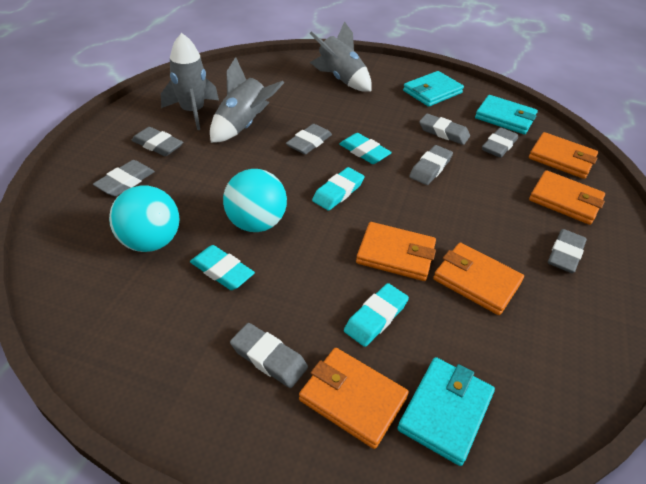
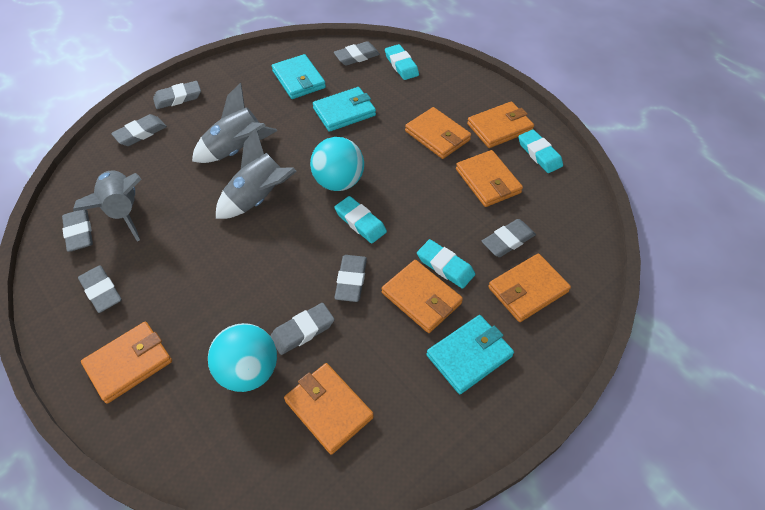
orange wallet: [299,348,409,449] [356,222,436,281] [433,243,524,315] [529,132,598,179] [529,170,605,225] = 5 -> [81,322,172,404] [284,363,374,455] [382,260,463,333] [405,107,471,159] [456,150,523,207] [467,101,534,148] [488,254,571,322] = 7

